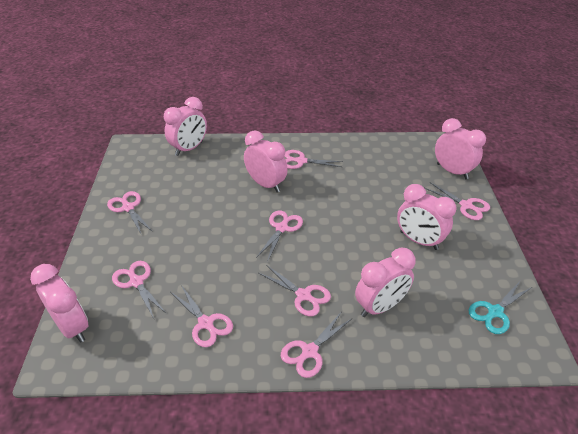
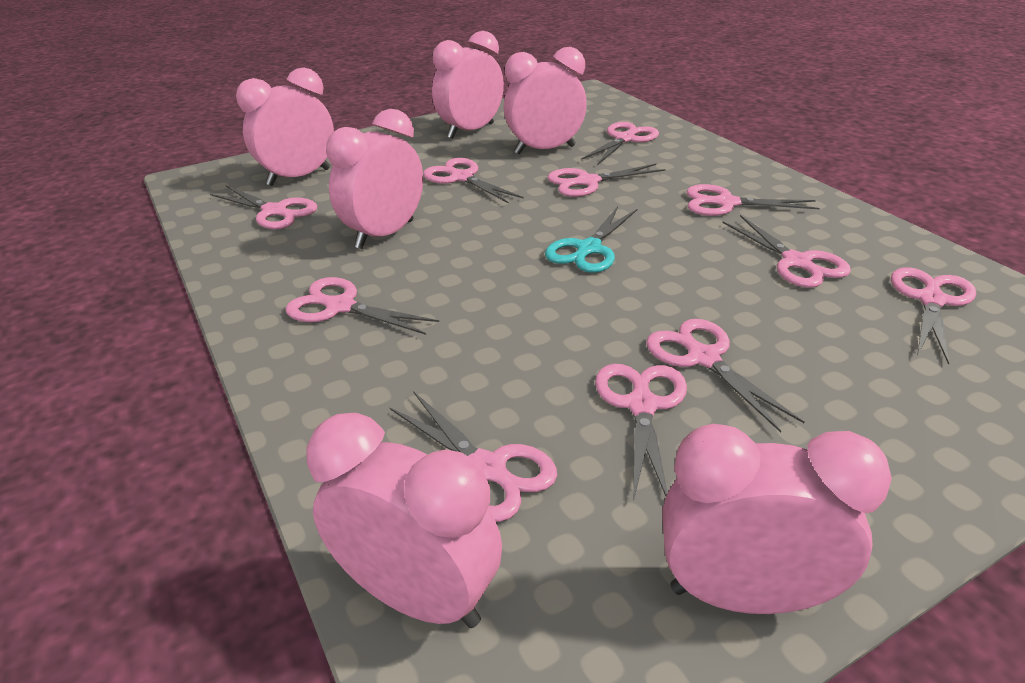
pink scissors: [107,191,153,235] [112,261,167,319] [171,285,233,347] [256,210,303,262] [259,265,331,317] [281,311,351,378] [285,150,343,169] [425,182,490,220] = 8 -> [210,185,317,229] [285,277,439,335] [389,391,557,522] [423,158,524,203] [548,164,666,197] [581,122,659,165] [595,364,687,498] [646,319,804,432] [687,184,820,216] [723,215,851,288] [891,267,976,365] = 11

